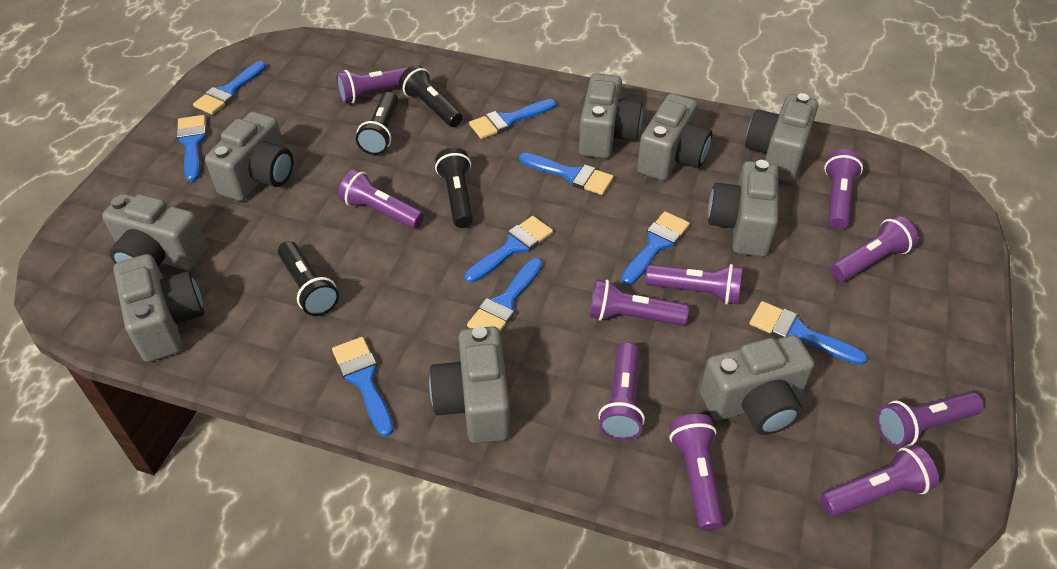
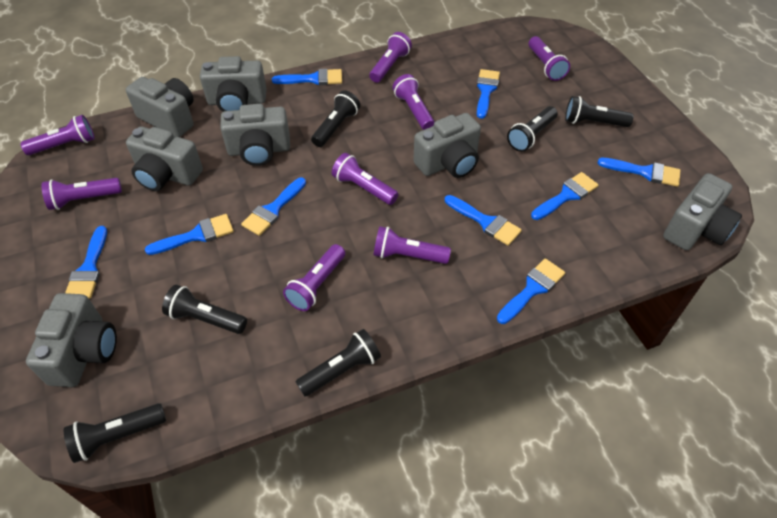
black flashlight: [278,241,339,316] [356,92,398,155] [399,65,463,127] [435,147,473,228] = 4 -> [64,403,166,463] [162,285,247,334] [296,329,381,397] [311,90,360,147] [507,106,558,152] [565,96,634,127] = 6
grey camera: [102,194,207,270] [114,254,204,362] [205,112,293,201] [429,326,510,443] [579,73,643,159] [637,93,712,181] [700,335,814,435] [708,160,778,257] [745,93,818,182] = 9 -> [26,293,117,387] [126,77,194,137] [126,127,203,191] [200,56,267,112] [220,104,290,166] [413,113,481,178] [663,173,742,250] = 7
purple flashlight: [336,67,408,104] [338,169,424,229] [589,279,689,325] [598,343,645,441] [645,264,742,305] [669,414,724,531] [820,445,939,517] [824,150,863,230] [830,216,918,282] [876,392,984,448] = 10 -> [20,115,95,155] [42,178,122,210] [283,244,345,311] [332,153,398,205] [369,32,412,83] [374,226,451,264] [393,74,435,130] [528,36,570,81] = 8

